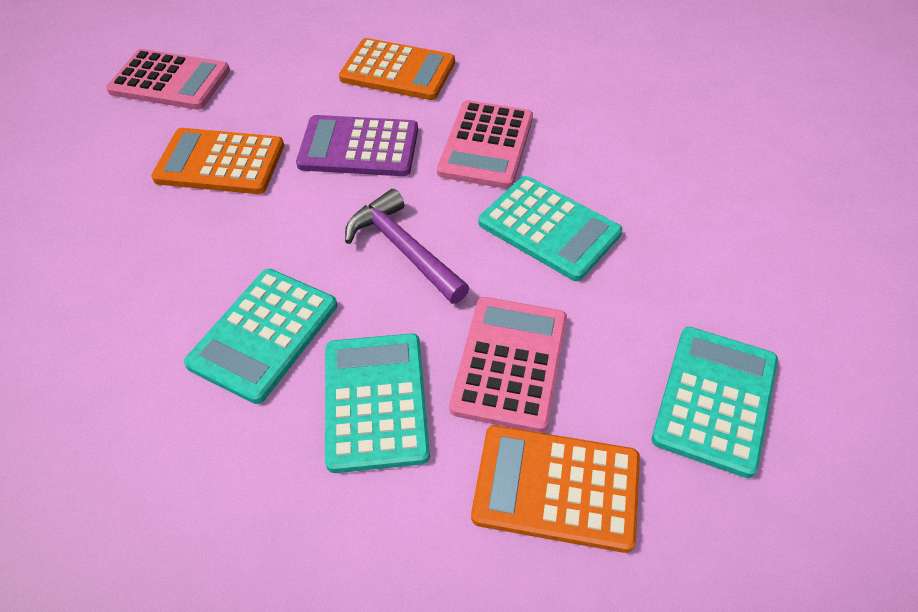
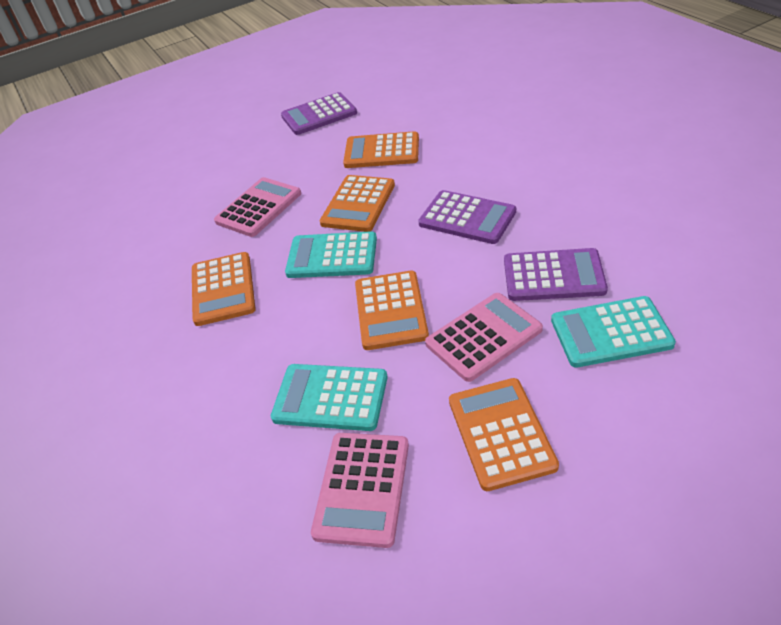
orange calculator: [151,128,284,194] [339,38,455,100] [471,425,640,553] = 3 -> [192,252,256,326] [320,175,395,232] [343,131,419,168] [355,270,429,350] [449,378,559,491] = 5
purple calculator: [296,115,418,176] = 1 -> [281,92,357,135] [418,190,516,244] [504,248,608,301] = 3
purple hammer: [345,189,469,304] = 1 -> none = 0
turquoise calculator: [184,269,337,404] [325,333,430,473] [478,176,622,281] [652,327,778,478] = 4 -> [271,364,388,431] [285,231,377,278] [551,296,676,368] = 3

